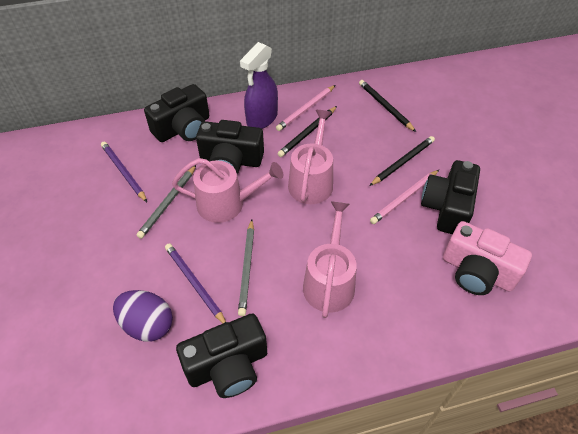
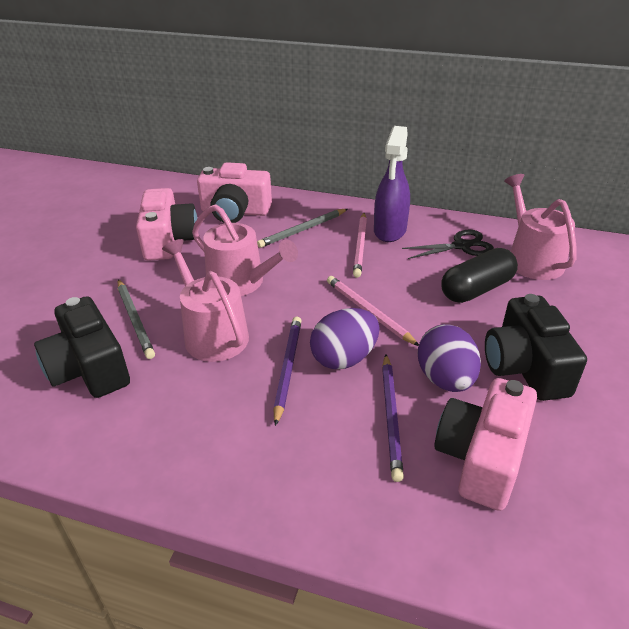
black camera: [144,84,209,142] [176,313,267,398] [196,120,264,174] [421,160,480,234] = 4 -> [34,296,130,398] [485,294,587,401] = 2
black capsule: none = 0 -> [441,248,518,303] = 1
black pencil: [277,106,337,157] [359,80,416,132] [369,136,435,186] = 3 -> none = 0
black scissors: none = 0 -> [402,230,494,259] = 1
pink camera: [443,221,532,295] = 1 -> [136,188,198,261] [197,162,272,223] [435,378,537,511] = 3
purple egg: [113,290,173,342] = 1 -> [310,308,380,369] [418,324,481,392] = 2

